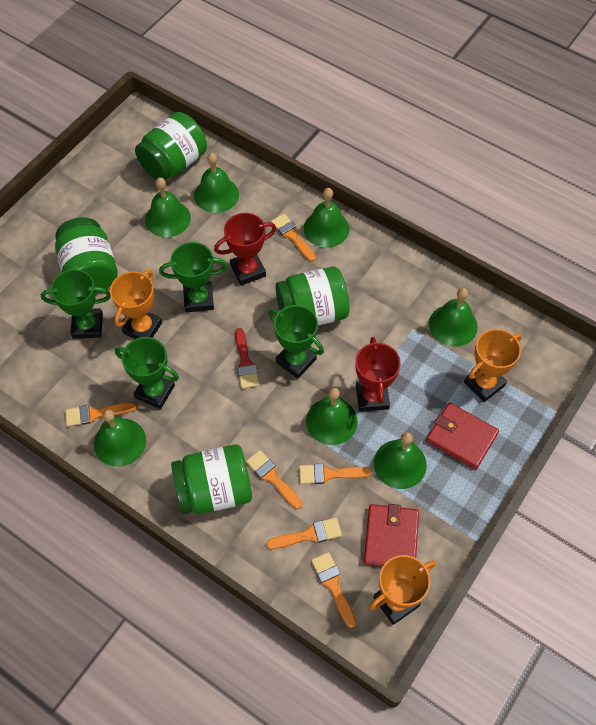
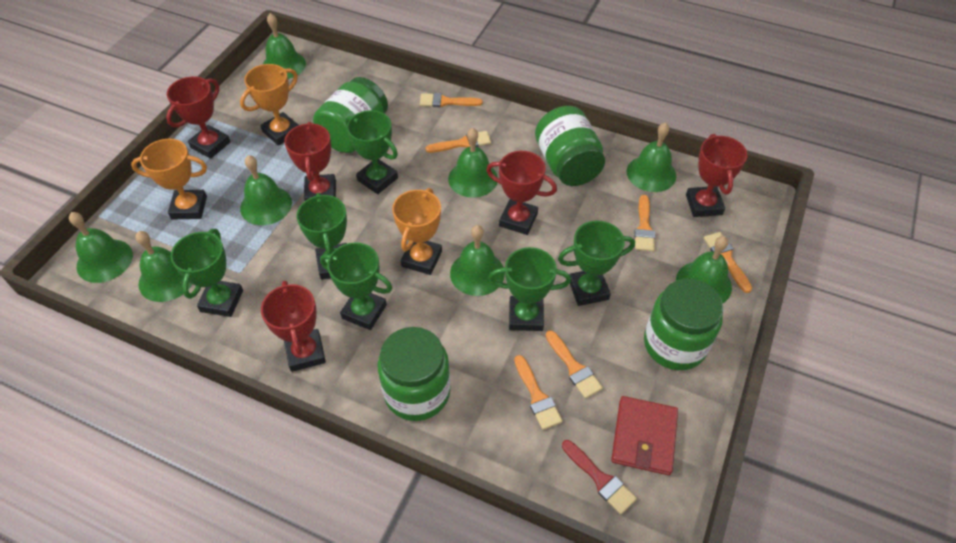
green bell: [94,409,146,467] [145,177,191,238] [194,153,239,213] [303,188,349,248] [306,387,358,445] [374,432,427,489] [429,288,478,347] = 7 -> [69,212,133,283] [136,231,192,302] [240,155,292,225] [263,13,306,79] [448,128,498,198] [450,225,505,296] [627,122,676,192] [676,236,732,304] = 8
green trophy: [41,269,111,339] [115,337,179,409] [159,242,228,313] [269,305,324,379] = 4 -> [171,229,243,317] [297,193,347,280] [320,242,392,330] [345,110,398,194] [488,247,571,331] [558,221,635,306] = 6
red trophy: [214,213,276,286] [355,337,401,412] = 2 -> [166,77,230,159] [261,281,326,372] [284,122,336,201] [486,151,557,235] [686,134,748,217] = 5
red wallet: [364,504,419,567] [426,403,499,469] = 2 -> [611,396,678,475] = 1

